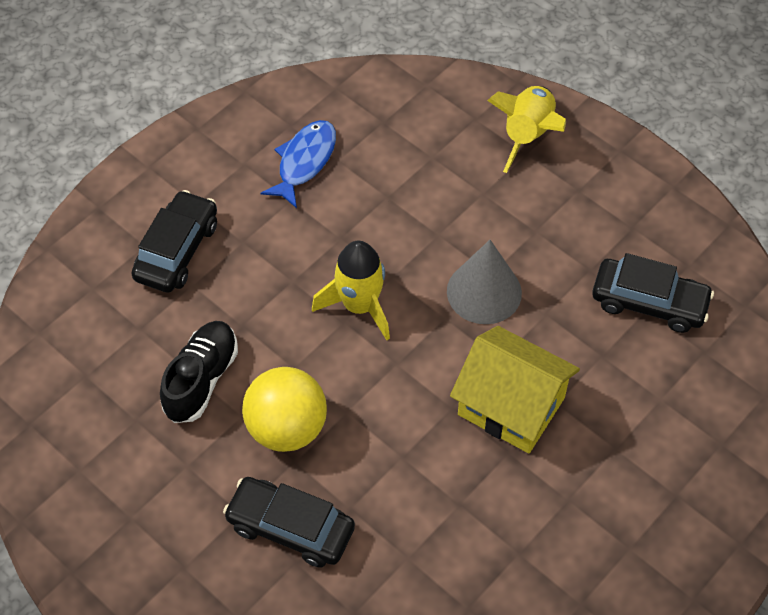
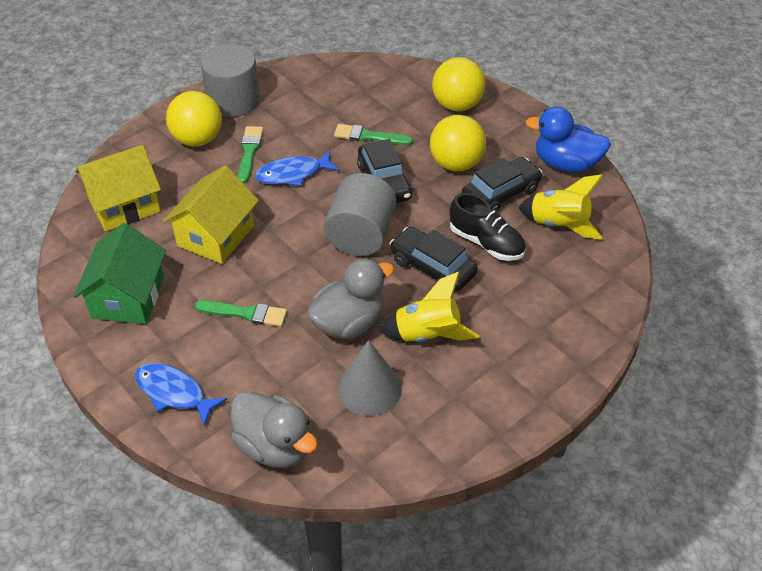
blue duck: none = 0 -> [525,106,611,173] = 1
blue fish: [260,120,336,208] = 1 -> [135,363,227,426] [255,150,339,186] = 2
green brush: none = 0 -> [195,300,287,327] [238,126,263,183] [334,124,413,145] = 3
green house: none = 0 -> [73,223,166,324] = 1
grey cylinder: none = 0 -> [201,44,260,117] [324,173,396,256] = 2
grey duck: none = 0 -> [231,391,318,468] [307,258,394,339] = 2
yellow ball: [242,367,327,452] = 1 -> [166,91,222,147] [430,115,486,172] [432,57,485,111] = 3
yellow house: [450,326,580,453] = 1 -> [75,145,161,231] [163,166,259,264] = 2

